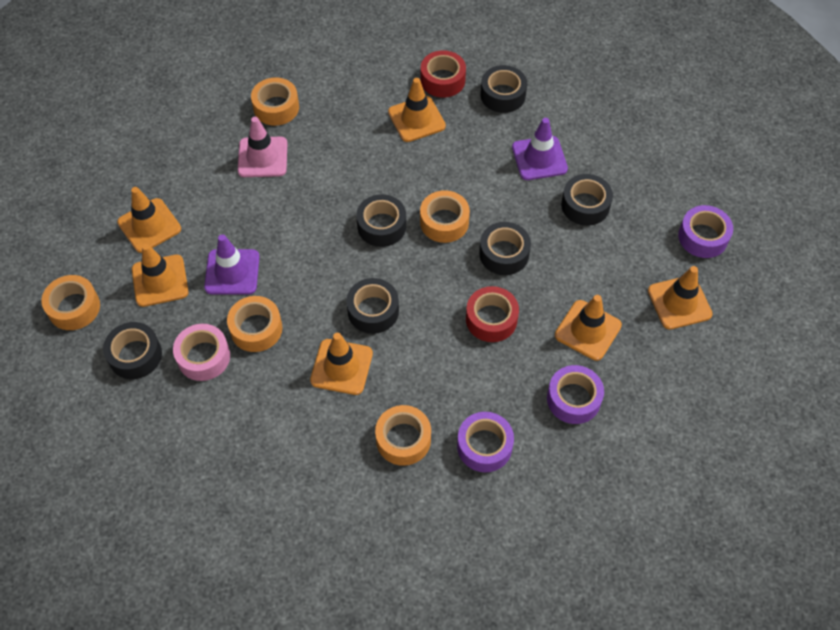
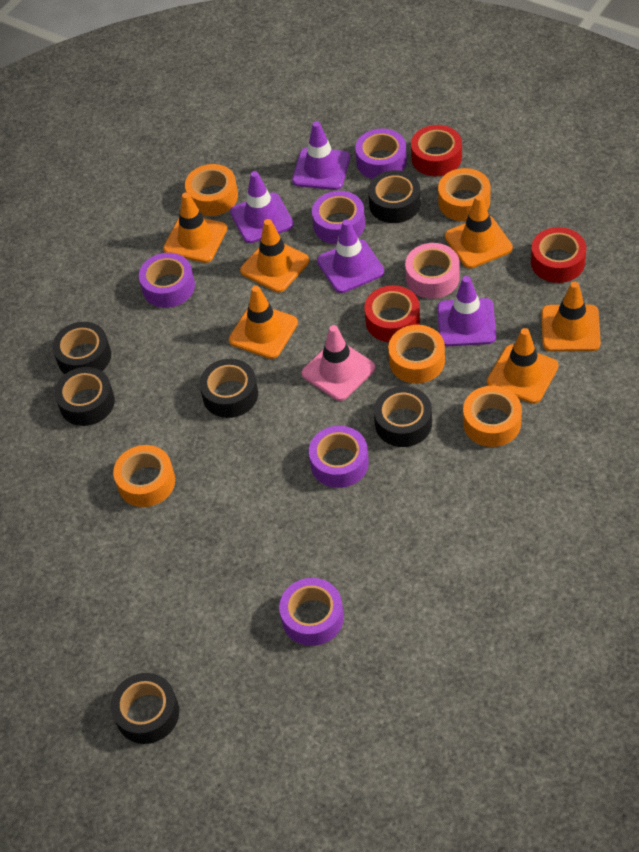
purple tape: [457,412,514,472] [547,365,604,424] [678,205,733,258] = 3 -> [139,253,195,308] [279,578,344,646] [309,426,369,488] [312,191,365,244] [355,129,407,179] = 5
purple traffic cone: [204,234,260,295] [512,118,568,180] = 2 -> [230,171,293,243] [292,121,350,190] [317,219,384,293] [437,276,496,346] = 4
red tape: [421,50,466,98] [466,286,519,342] = 2 -> [364,285,420,342] [411,125,462,176] [531,227,586,283] = 3

